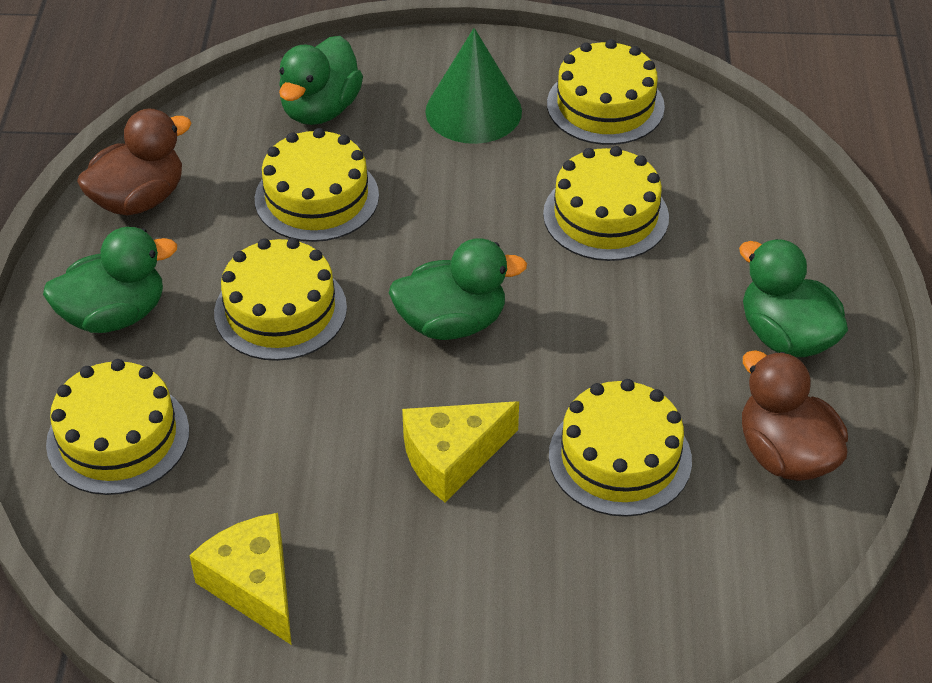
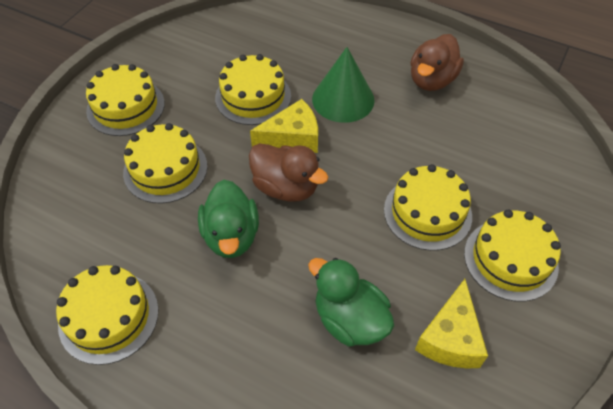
green duck: [43,227,177,333] [279,36,363,125] [389,238,527,340] [739,239,848,357] = 4 -> [198,180,259,258] [308,258,394,346] = 2

